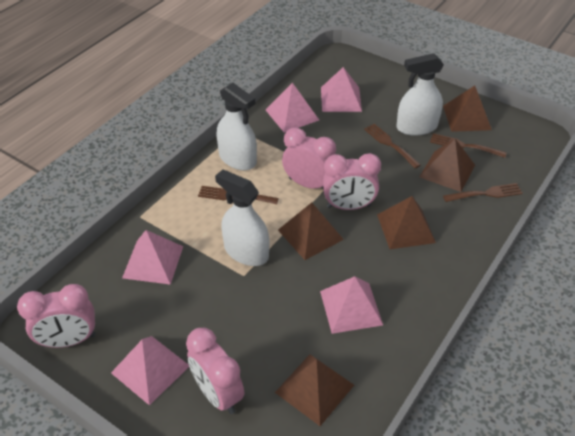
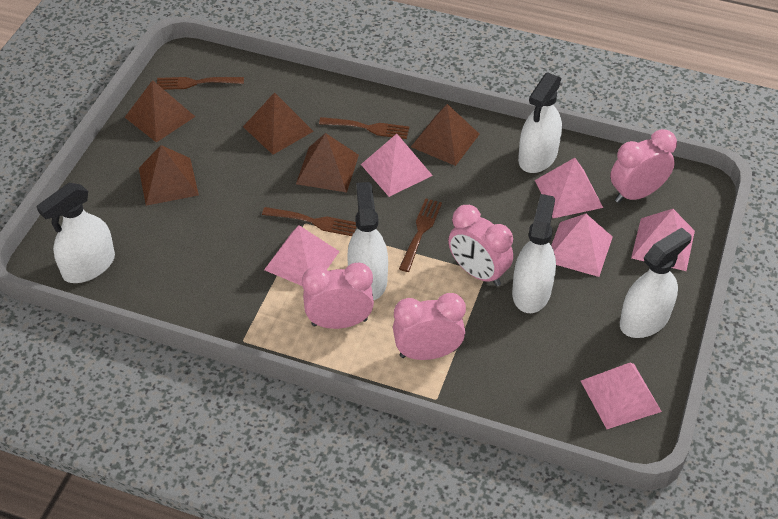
pink pyramid: [111,336,189,405] [122,230,183,285] [266,83,319,133] [320,276,383,334] [321,67,362,112] = 5 -> [264,225,340,286] [361,134,433,197] [535,158,603,218] [551,214,613,277] [581,363,662,429] [631,209,695,271] = 6
white spray bottle: [215,169,269,266] [216,83,257,170] [396,53,444,136] = 3 -> [36,183,115,283] [348,182,388,300] [512,194,556,313] [518,72,562,173] [620,227,692,338] = 5

